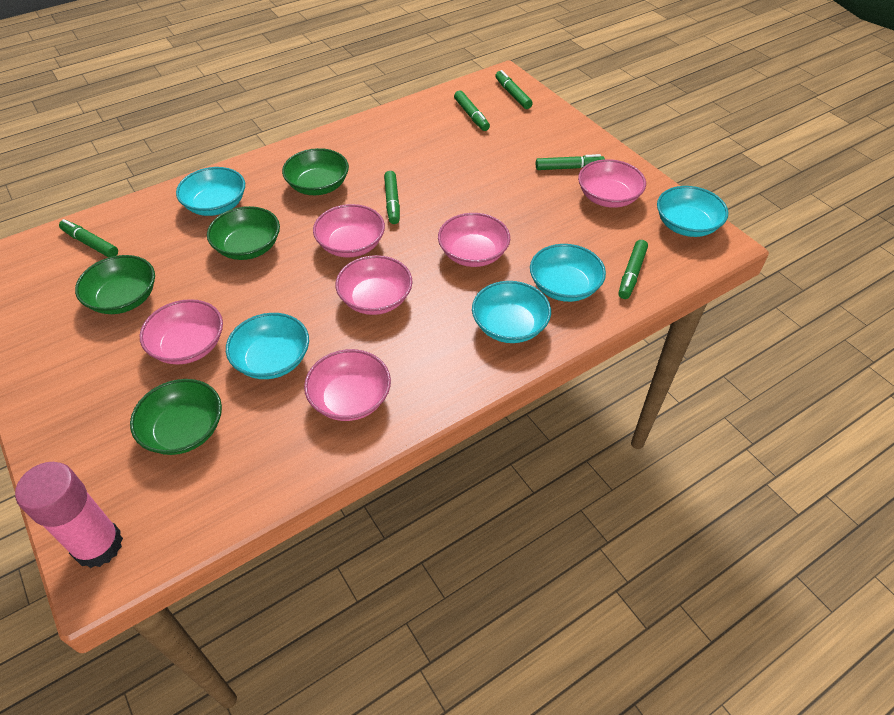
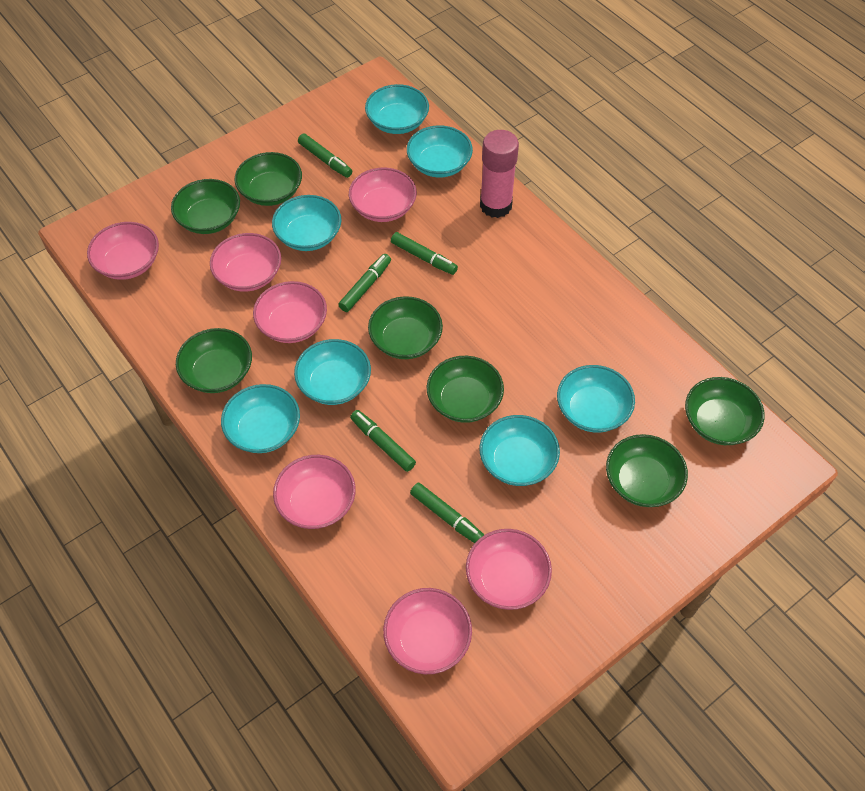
green bowl: [75,255,155,314] [130,379,222,455] [207,206,280,260] [282,148,349,195] = 4 -> [171,179,240,234] [176,328,252,393] [235,152,302,206] [368,296,443,359] [427,356,504,423] [606,434,688,507] [685,377,764,445] = 7
green marker: [59,219,118,258] [384,171,400,224] [454,90,490,131] [495,70,533,109] [536,154,605,170] [619,240,648,299] = 6 -> [298,133,352,178] [338,254,391,312] [350,410,416,472] [391,232,458,275] [410,483,484,543] = 5
pink bowl: [140,299,223,364] [304,349,391,421] [313,204,385,257] [336,255,412,315] [438,213,510,267] [578,159,646,208] = 6 -> [87,222,159,280] [210,233,281,292] [253,281,327,343] [273,455,355,529] [349,168,417,222] [383,588,472,674] [466,529,552,610] = 7
turquoise bowl: [176,167,245,216] [226,313,309,379] [472,281,551,343] [530,244,606,302] [657,186,728,237] = 5 -> [221,384,300,453] [272,195,341,251] [294,339,371,405] [365,84,429,134] [407,125,473,178] [479,415,560,486] [557,365,635,433] = 7

